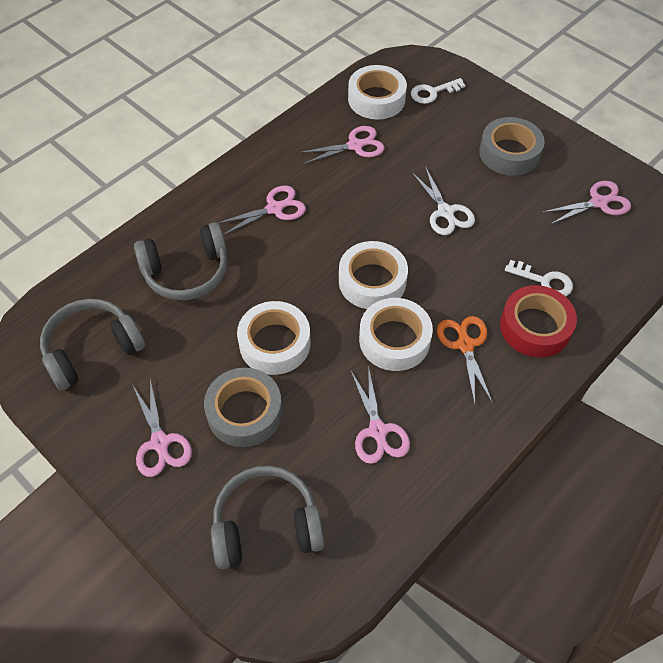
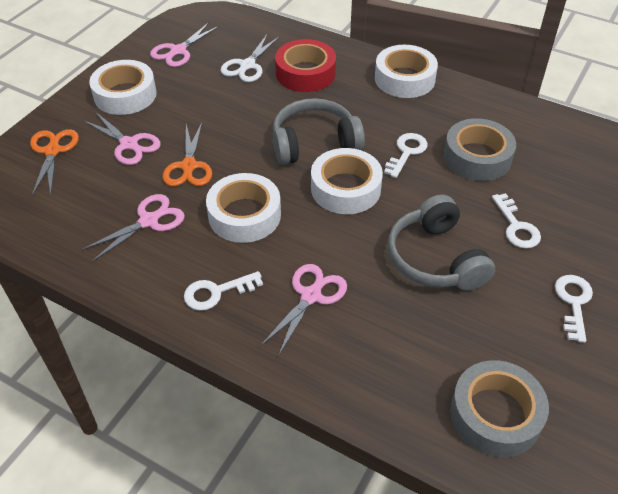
grey headphones: [40,299,145,391] [134,222,227,300] [211,466,324,569] = 3 -> [273,98,365,165] [388,195,495,291] = 2
orange scissors: [437,316,493,405] = 1 -> [30,129,79,196] [163,122,212,186] = 2
pink scissors: [132,379,192,477] [218,185,306,235] [298,126,384,164] [351,366,410,464] [543,181,631,225] = 5 -> [82,194,185,262] [83,112,161,165] [150,22,220,67] [260,264,347,356] = 4
white key: [411,78,466,104] [505,260,573,297] = 2 -> [184,271,263,311] [384,133,428,178] [492,193,541,248] [555,275,593,343] = 4

